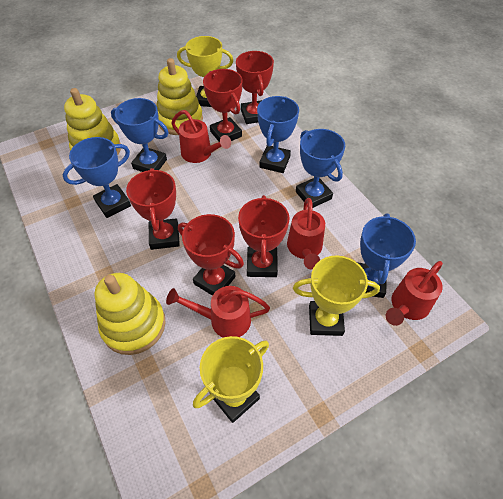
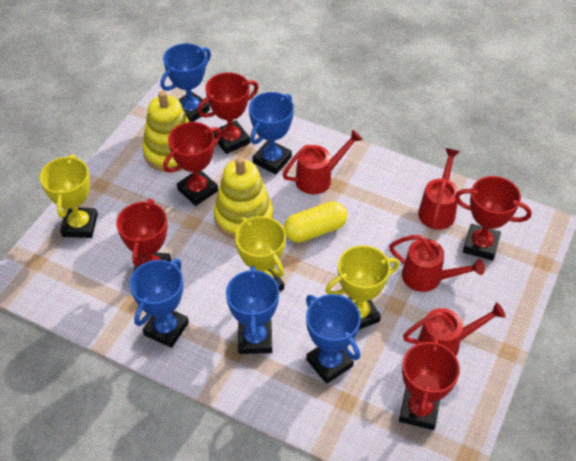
yellow capsule: none = 0 -> [284,201,347,243] = 1
yellow stacking toy: [64,88,121,155] [94,273,166,355] [157,58,203,135] = 3 -> [142,91,190,172] [214,157,273,239] = 2

